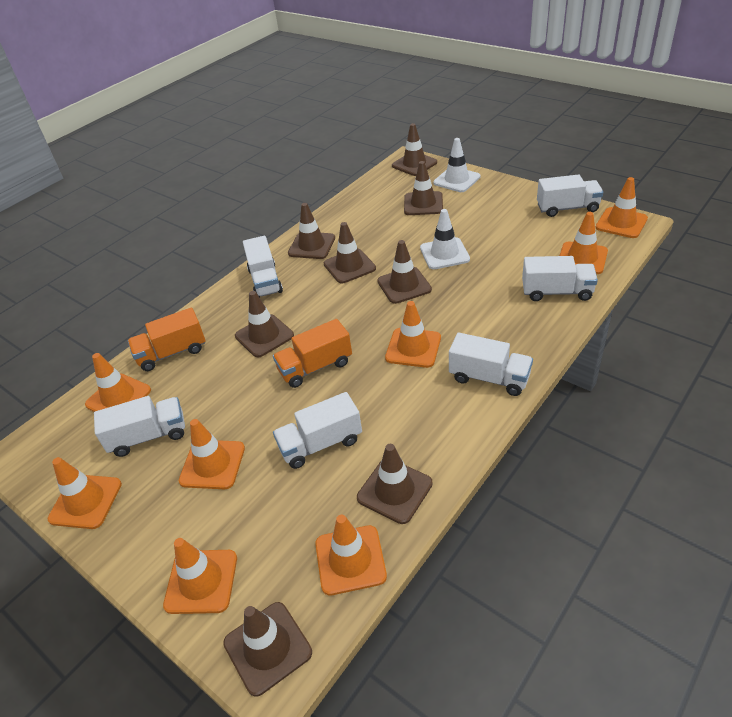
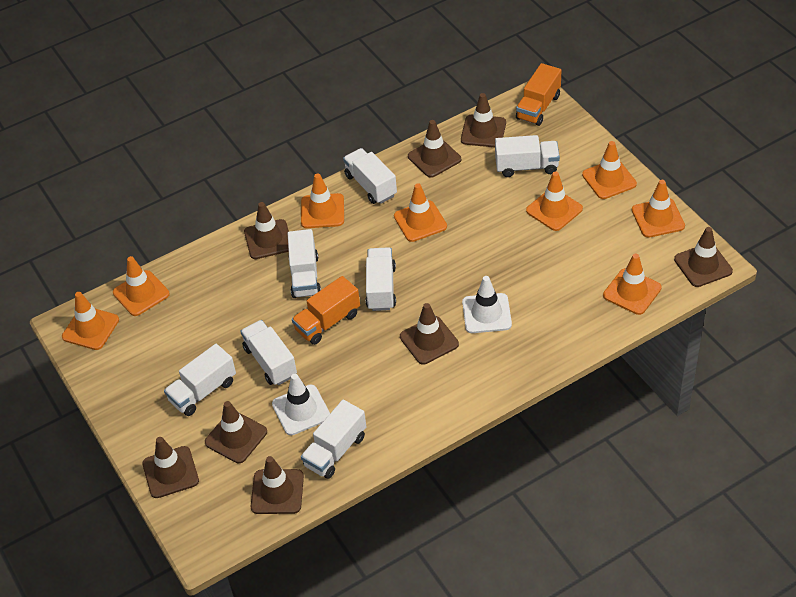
white truck: [94,396,185,457] [243,236,283,298] [273,392,362,469] [449,333,533,396] [522,256,598,301] [537,174,603,217] = 6 -> [164,344,236,416] [240,320,297,386] [288,229,321,298] [301,400,367,479] [343,148,397,204] [366,247,396,311] [495,135,560,177] = 7

